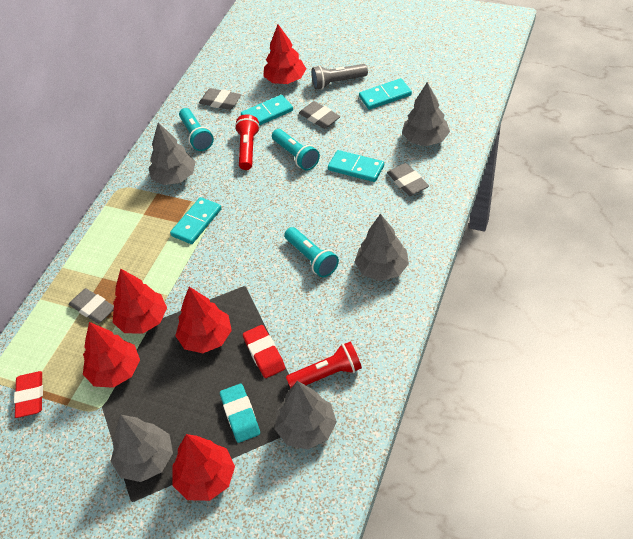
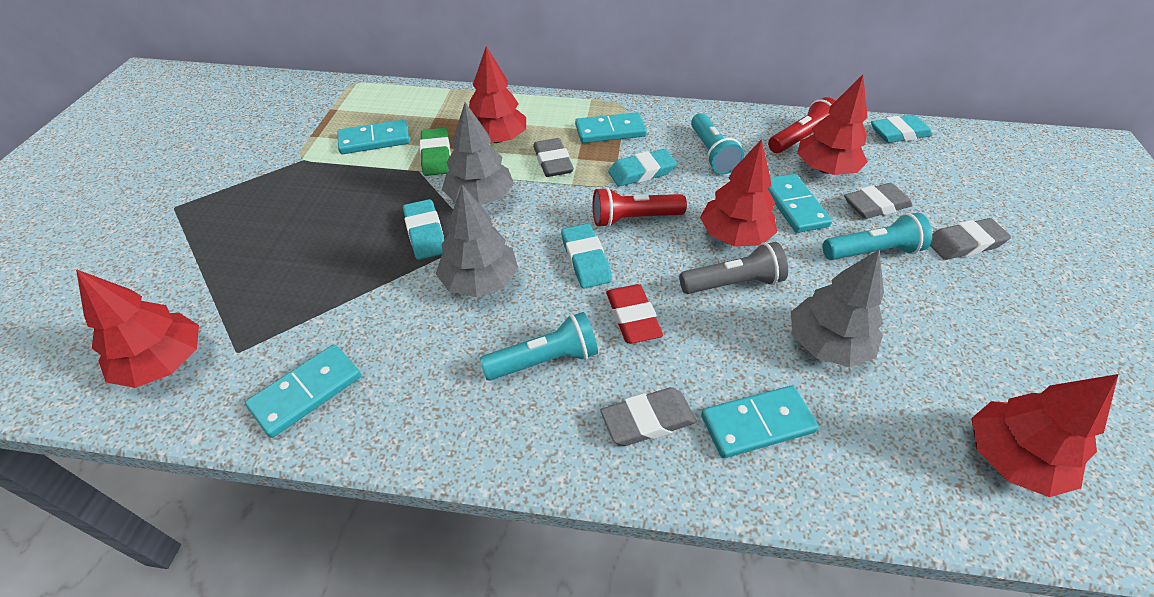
green eraser: none = 0 -> [420,128,451,176] = 1
grey tree: [111,415,173,482] [148,123,196,185] [275,381,337,449] [355,214,409,281] [402,82,450,146] = 5 -> [436,185,518,297] [442,102,514,205] [791,250,884,367] = 3
red eraser: [14,371,43,418] [243,325,285,378] = 2 -> [606,284,663,344] = 1
turquoise domino: [170,197,222,244] [241,95,293,126] [328,150,384,182] [359,78,412,110] = 4 -> [245,345,361,438] [338,120,410,154] [575,112,647,143] [701,386,819,458] [768,174,832,233] = 5
turquoise eraser: [220,384,260,443] = 1 -> [403,199,444,260] [561,224,612,289] [608,149,677,187] [871,115,932,143] = 4

